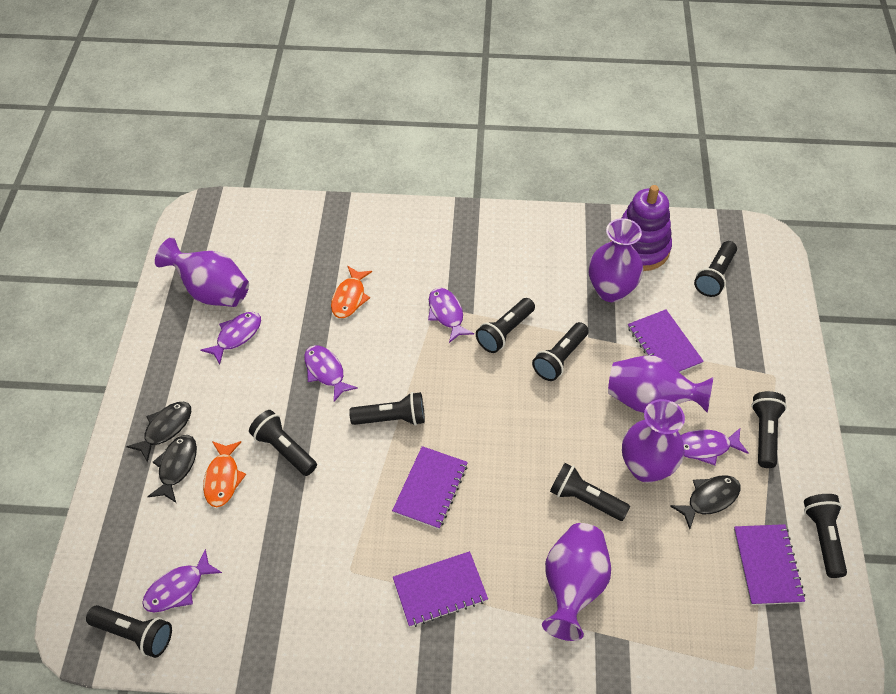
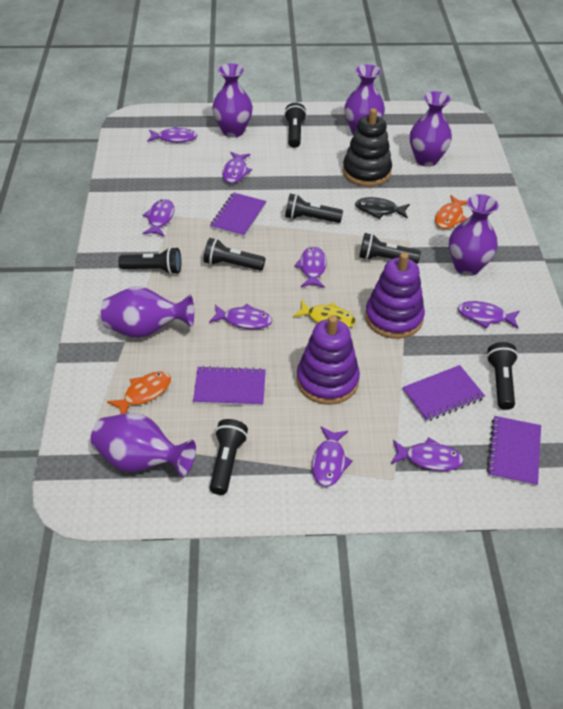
black fish: [126,402,191,463] [147,435,197,503] [670,475,740,529] = 3 -> [355,197,410,219] = 1
black flashlight: [86,605,172,658] [249,410,317,476] [349,392,425,426] [476,298,535,353] [532,322,589,381] [550,463,630,521] [694,241,737,297] [751,391,787,468] [804,494,847,578] = 9 -> [119,247,181,275] [203,238,265,271] [210,419,248,495] [284,103,307,148] [285,194,343,223] [359,233,421,264] [487,342,518,410] = 7
black stacking toy: none = 0 -> [343,108,392,186] = 1
purple fish: [142,549,222,613] [201,312,261,364] [304,345,358,402] [428,288,474,343] [681,428,749,465] = 5 -> [142,199,174,237] [147,126,198,143] [209,303,272,329] [222,152,252,183] [294,246,327,288] [312,427,353,487] [391,438,464,471] [458,301,520,329] = 8
purple stacking toy: [610,185,672,271] = 1 -> [296,315,360,405] [365,252,425,339] = 2
purple vase: [155,238,249,307] [542,523,611,641] [589,218,643,302] [608,355,713,413] [622,399,685,483] = 5 -> [91,413,196,476] [101,286,194,338] [212,63,253,137] [344,64,385,135] [410,91,452,167] [449,194,499,276] = 6
yellow fish: none = 0 -> [293,300,356,328] = 1

